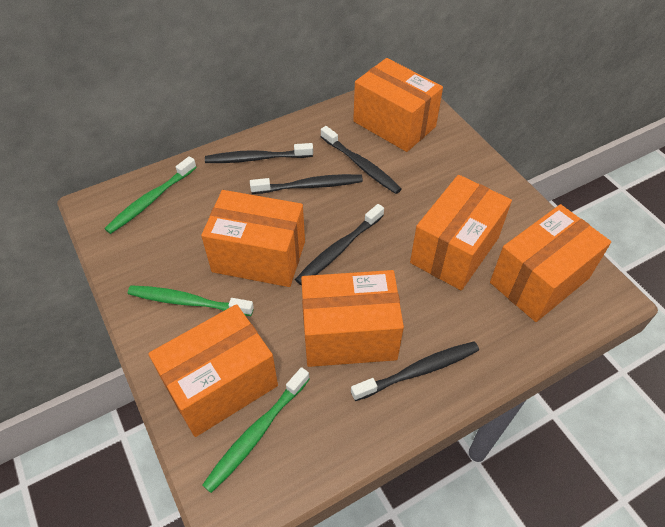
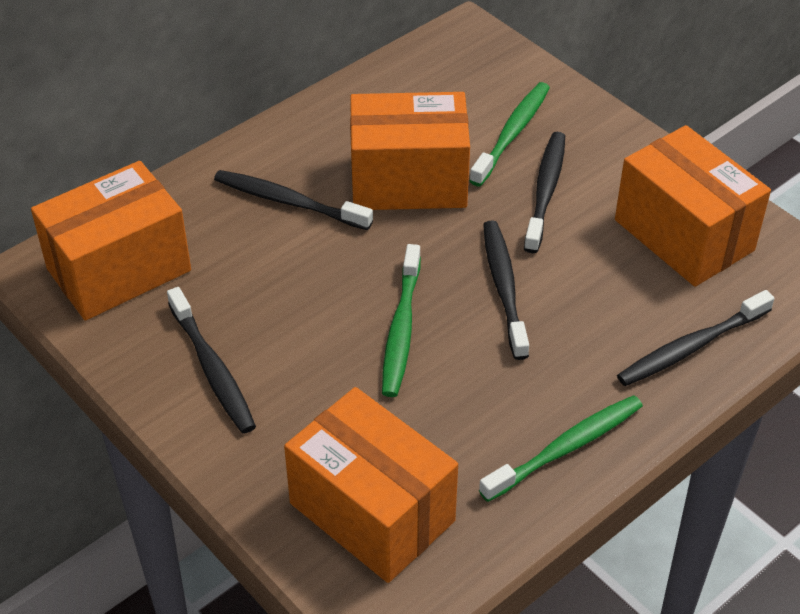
orange box: [148,304,278,437] [201,190,305,287] [301,270,404,367] [353,58,443,152] [410,175,512,290] [490,204,611,322] = 6 -> [31,161,191,321] [284,387,458,583] [350,92,470,210] [615,125,771,287] = 4

